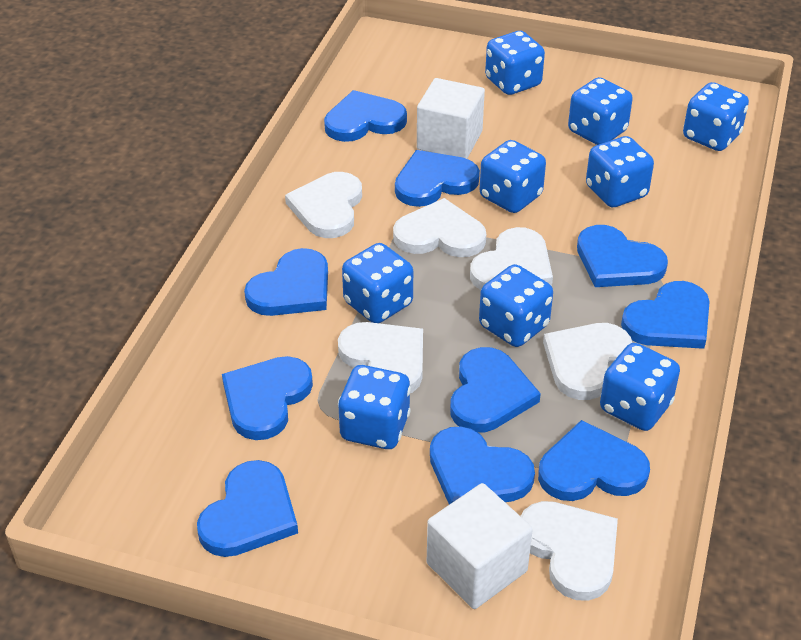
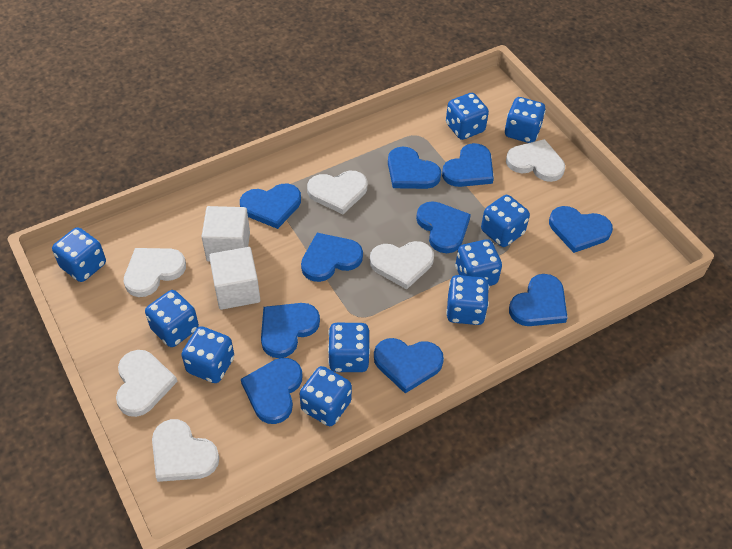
blue dice: [338,365,411,449] [342,243,413,323] [479,264,553,347] [480,140,546,213] [485,31,545,95] [568,77,633,145] [586,136,654,207] [600,343,680,431] [683,82,749,151] = 9 -> [52,227,106,282] [145,290,199,347] [182,327,234,383] [299,366,352,426] [328,323,370,372] [446,93,489,140] [446,275,489,325] [455,239,502,286] [481,195,530,247] [505,97,546,143] = 10

